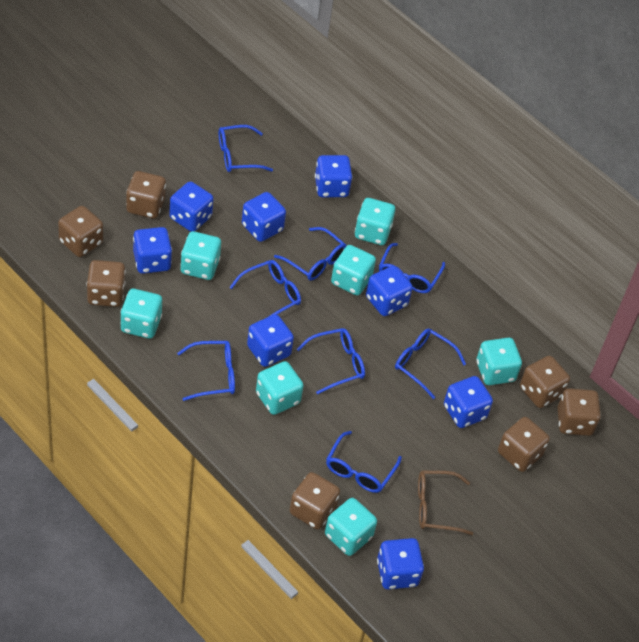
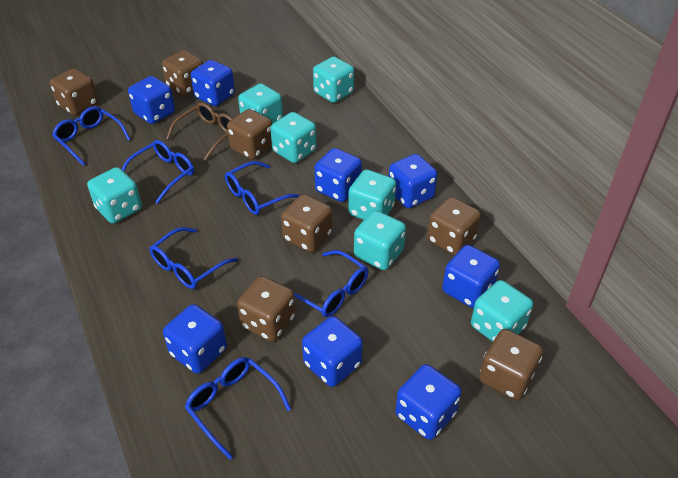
blue glasses: [177,341,235,401] [219,125,273,172] [229,260,301,317] [274,227,347,281] [296,328,365,394] [326,431,402,493] [379,243,445,293] [395,328,466,399] = 8 -> [52,106,131,166] [122,140,194,204] [150,227,238,289] [185,357,291,460] [225,161,300,215] [294,250,369,317] = 6

